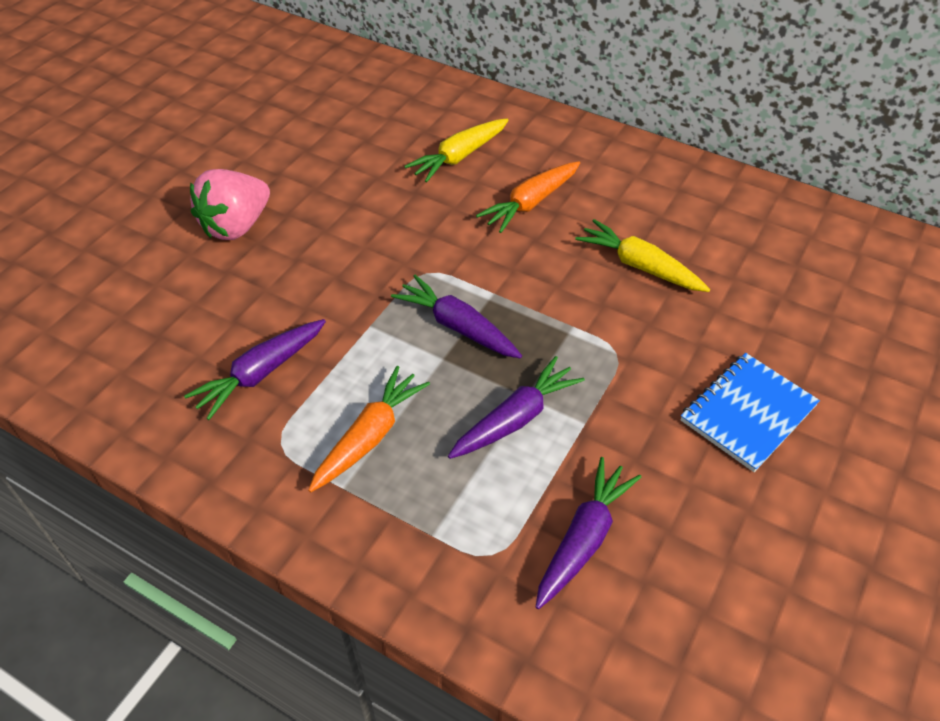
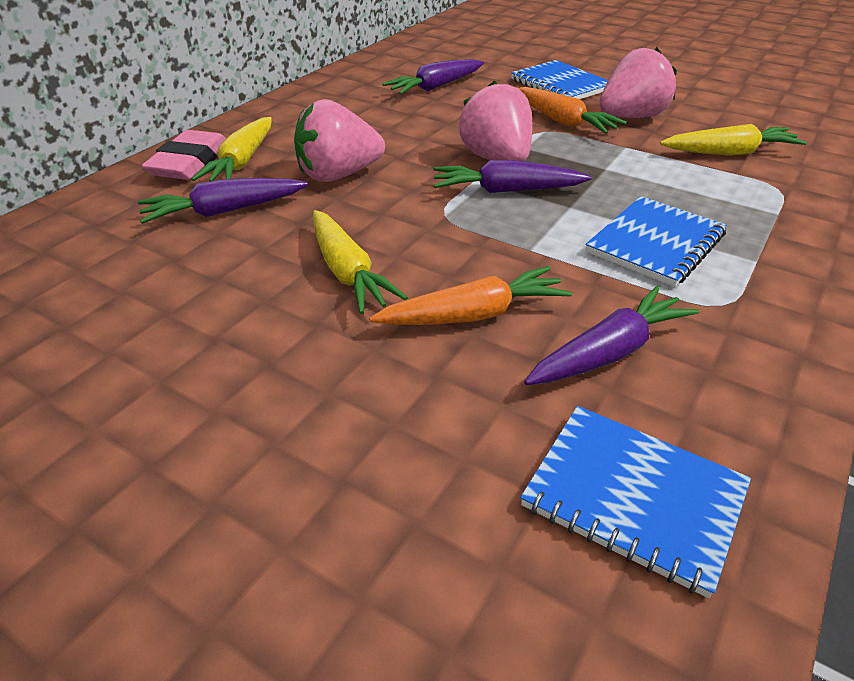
blue notebook: [681,353,820,472] = 1 -> [511,60,608,99] [520,406,751,598] [586,196,727,287] = 3
pink eraser: none = 0 -> [142,130,226,180] = 1
pink strawberry: [190,169,270,240] = 1 -> [294,99,385,182] [459,81,532,162] [599,47,677,118] = 3
yellow carrot: [404,118,509,183] [575,219,710,292] = 2 -> [192,117,272,182] [313,210,408,314] [660,124,807,155] = 3

